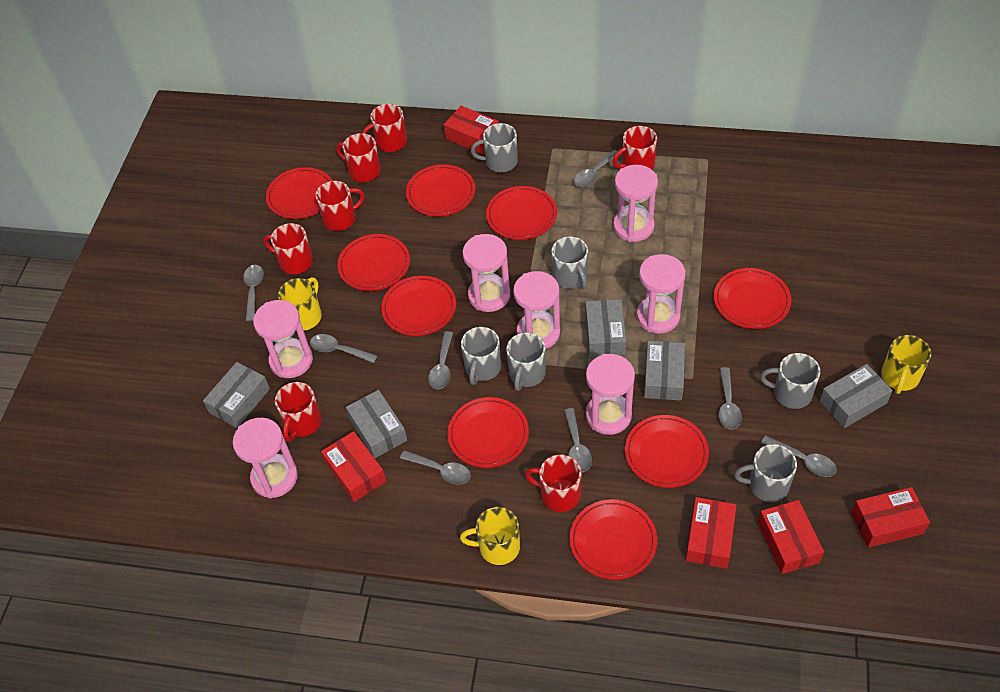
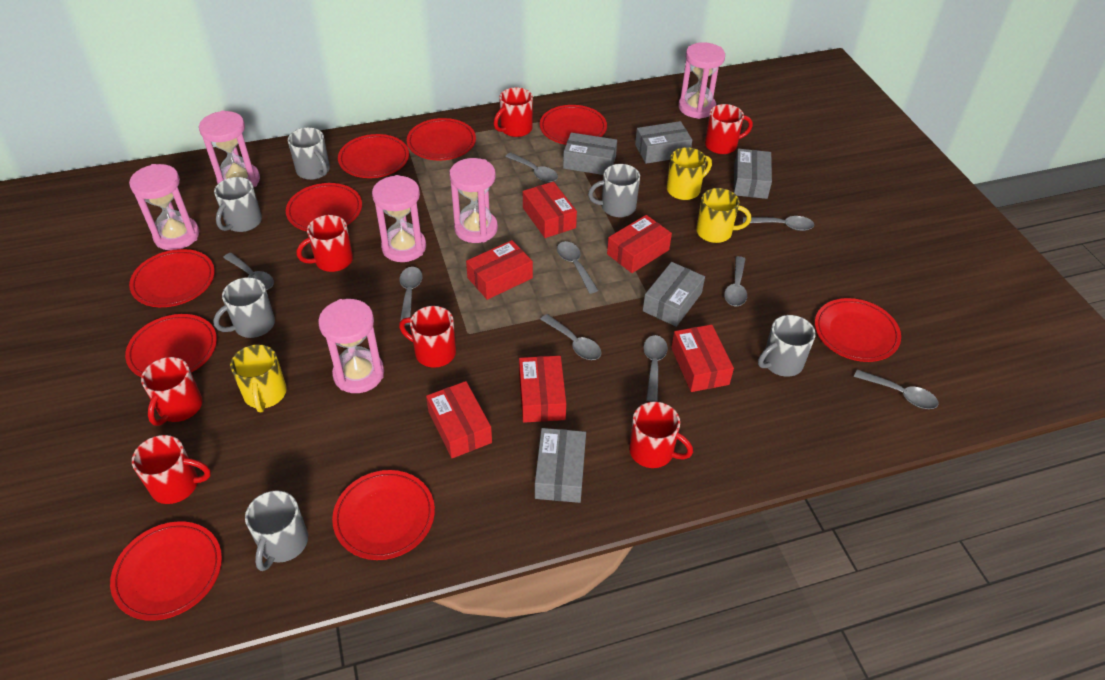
grey spoon: [243,265,264,321] [310,334,377,363] [400,450,471,485] [428,331,453,389] [564,408,592,472] [574,150,618,187] [719,367,742,430] [761,435,837,477] = 8 -> [223,253,274,290] [400,267,422,326] [505,152,558,182] [540,314,601,360] [557,241,599,294] [643,335,668,402] [724,256,747,306] [743,216,814,231] [854,369,939,409] = 9
pink hourglass: [233,418,298,498] [253,300,313,378] [463,234,510,312] [513,271,560,349] [586,354,635,435] [613,165,658,242] [636,254,685,334] = 7 -> [129,164,199,250] [199,111,260,187] [318,299,384,393] [372,175,426,262] [450,158,498,243] [678,42,725,119] = 6
red box: [321,431,386,502] [444,106,499,154] [686,497,737,569] [758,500,824,574] [851,487,930,548] = 5 -> [426,381,492,458] [466,240,533,300] [519,356,566,423] [523,182,577,238] [607,215,672,273] [671,324,734,392] = 6

